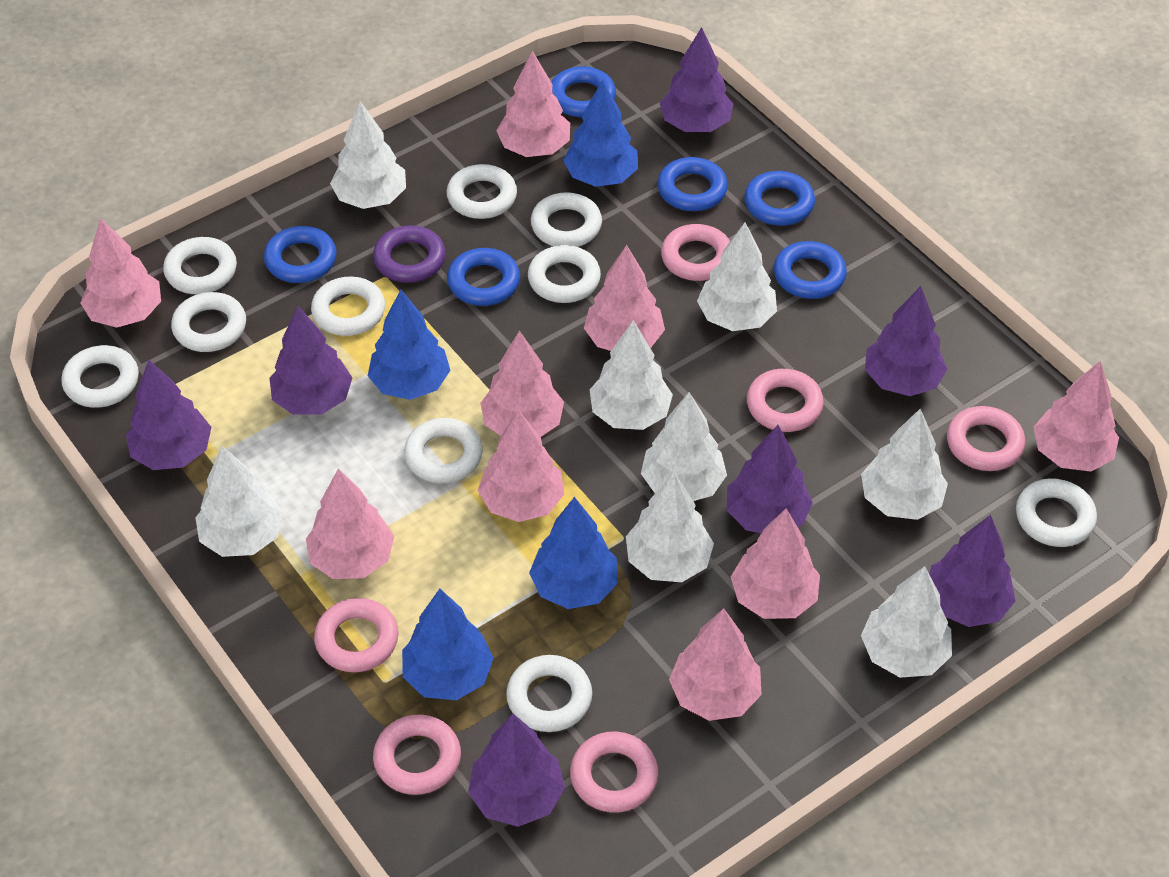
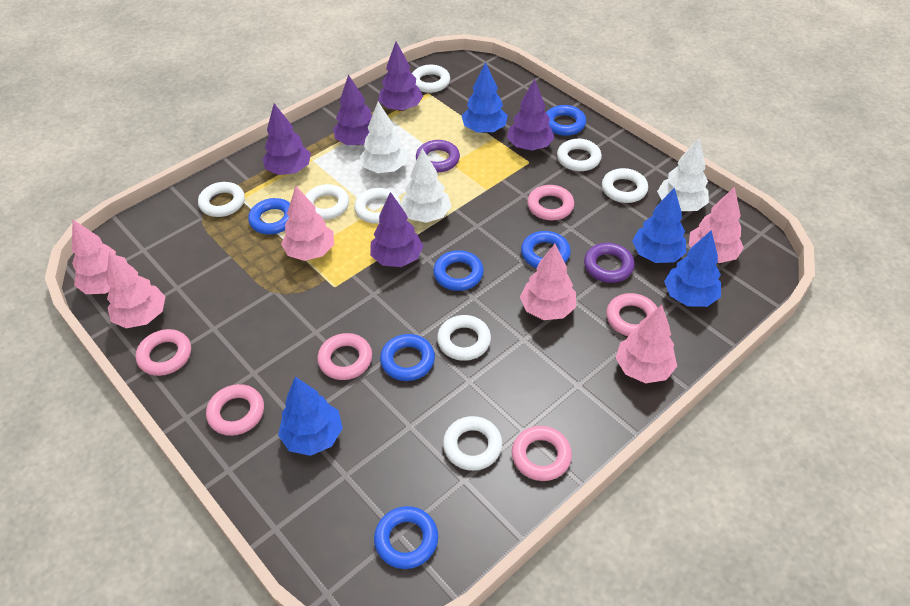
pink tree: [80,218,161,328] [306,468,394,579] [478,410,564,522] [480,330,564,437] [496,51,570,157] [584,245,665,351] [669,608,762,721] [731,508,820,619] [1034,361,1119,472] = 9 -> [72,220,128,294] [107,252,166,328] [281,186,334,261] [520,244,576,320] [616,305,677,383] [689,187,744,263] = 6
purple ring: [373,225,446,283] = 1 -> [416,140,460,172] [584,243,635,283] = 2
purple tree: [126,360,211,470] [269,306,353,415] [468,714,565,827] [660,27,733,132] [727,425,813,533] [865,286,947,396] [929,515,1015,627] = 7 -> [263,103,311,175] [333,74,372,145] [370,192,423,267] [378,42,423,111] [507,79,555,150] = 5
white ring: [61,345,139,408] [163,237,237,294] [171,292,246,352] [311,277,385,336] [404,418,483,483] [446,164,517,219] [506,655,592,732] [528,245,601,303] [531,192,602,247] [1016,478,1097,547] = 10 -> [198,182,245,217] [305,184,349,220] [354,188,401,224] [412,65,450,93] [437,315,491,361] [443,416,503,471] [557,139,602,171] [602,168,648,203] = 8
white tree: [195,446,283,557] [330,102,406,209] [590,320,673,430] [626,471,714,582] [641,392,727,501] [697,223,777,331] [861,409,948,520] [861,566,952,678] = 8 -> [360,102,408,173] [401,148,452,223] [657,138,709,211] = 3

